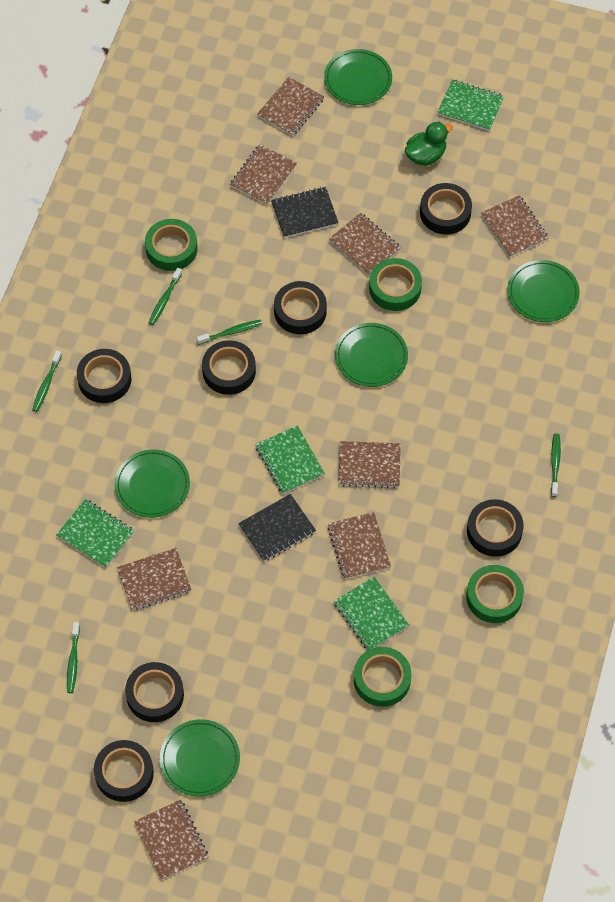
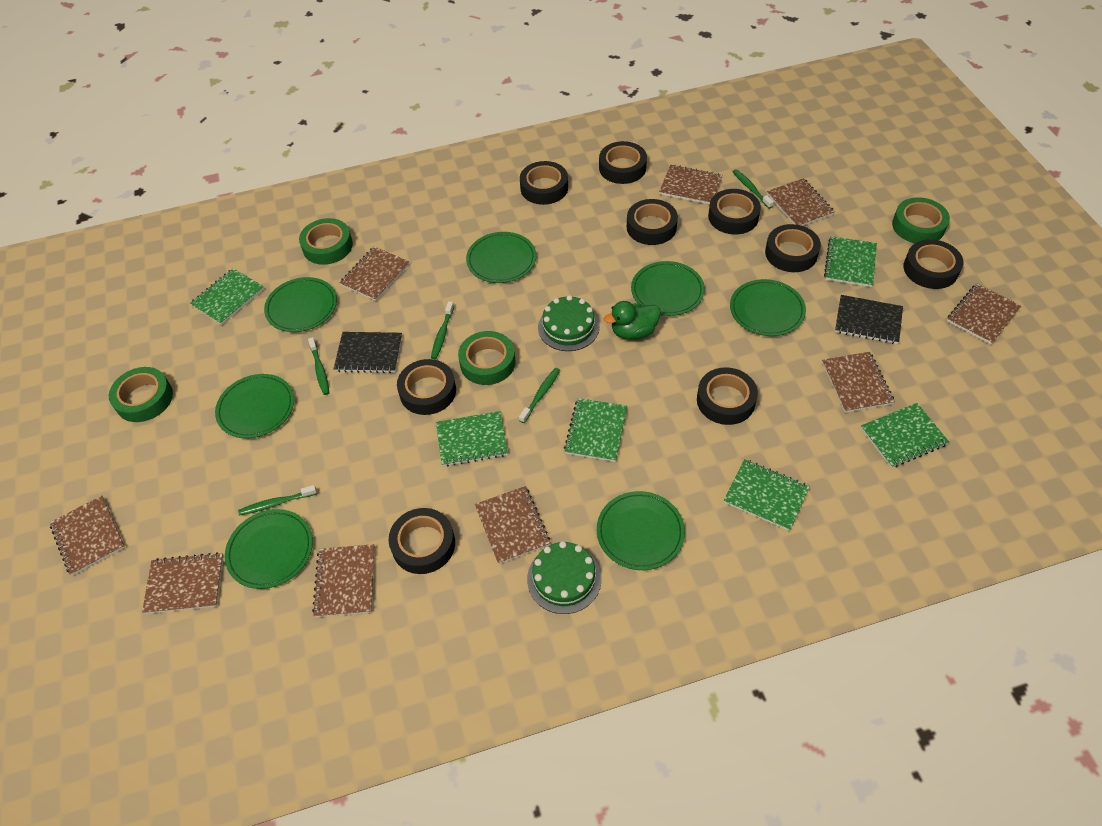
black tape: [77,349,131,403] [94,740,154,802] [125,662,184,722] [202,340,256,395] [274,281,327,334] [420,183,472,235] [467,499,524,557] = 7 -> [389,508,455,574] [397,359,456,415] [520,161,568,205] [599,141,647,184] [627,199,678,245] [697,367,758,425] [708,189,761,235] [765,224,821,272] [903,239,963,289] = 9
brown notebook: [117,548,192,610] [134,800,208,880] [230,144,297,205] [257,77,324,136] [328,512,391,579] [329,213,401,276] [338,441,401,488] [481,195,549,257] = 8 -> [50,496,125,576] [142,552,224,614] [312,544,375,617] [339,247,409,301] [475,486,550,564] [659,165,722,205] [767,178,835,226] [822,352,895,413] [947,284,1021,344] = 9
green cake: none = 0 -> [527,541,602,614] [538,295,600,351] = 2
green notebook: [56,499,134,568] [255,425,325,494] [334,577,409,650] [437,80,504,131] = 4 -> [190,268,264,325] [436,411,508,467] [564,398,627,462] [724,459,810,531] [824,236,877,287] [861,403,949,468] = 6
green plate: [114,449,190,518] [160,719,240,797] [324,49,392,105] [335,323,408,387] [507,260,580,322] = 5 -> [215,374,294,438] [225,509,313,589] [264,277,337,332] [466,232,536,283] [597,491,685,570] [631,261,705,316] [730,279,806,336] = 7

